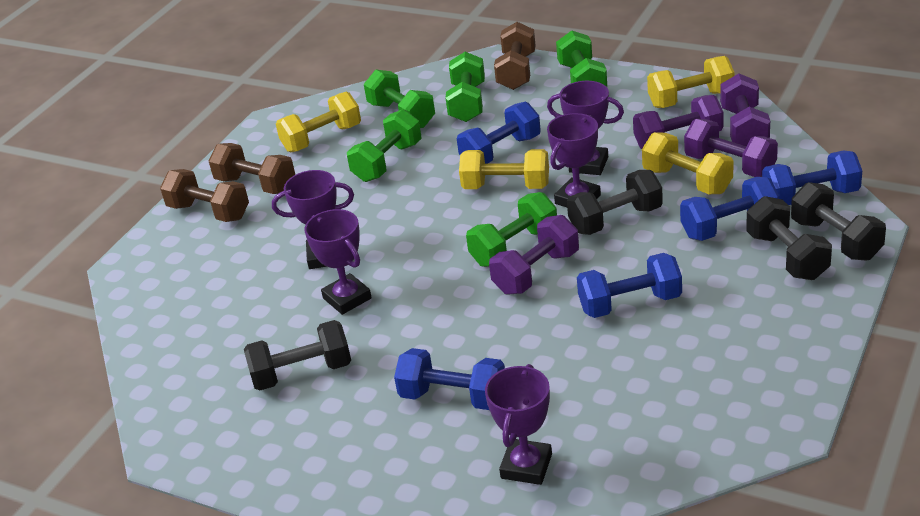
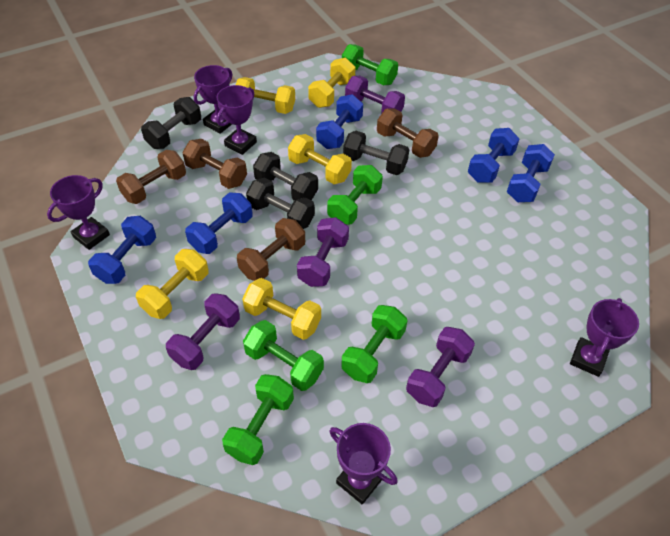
brown dumbbell: [160,169,249,222] [209,143,295,194] [494,22,536,90] = 3 -> [116,150,186,204] [182,139,247,189] [237,218,305,281] [377,108,439,158] = 4
yellow dumbbell: [276,92,361,152] [459,149,549,189] [642,132,733,194] [647,56,734,108] = 4 -> [136,249,209,319] [236,77,295,114] [242,278,321,340] [288,134,352,184] [308,58,356,108] = 5

